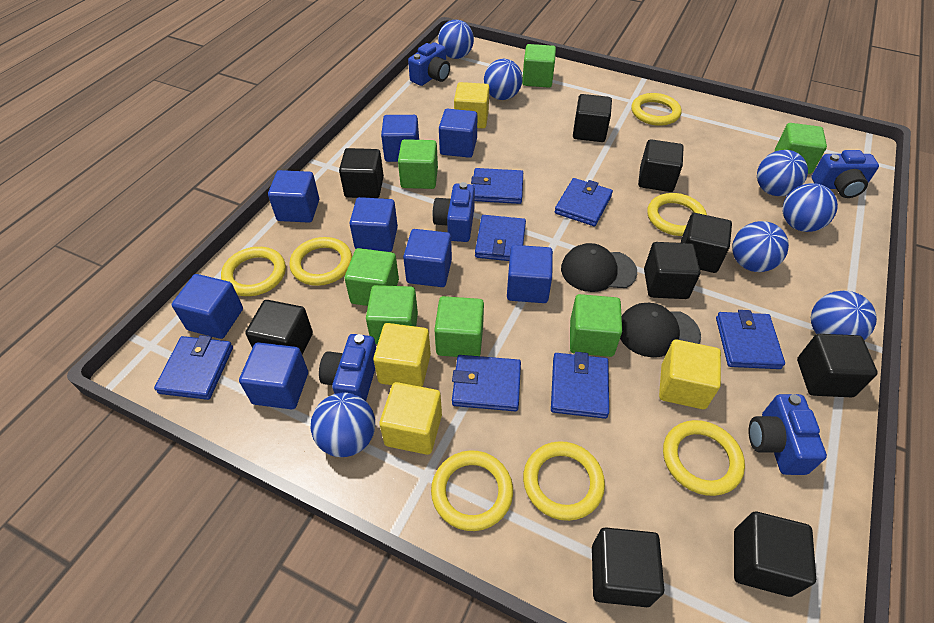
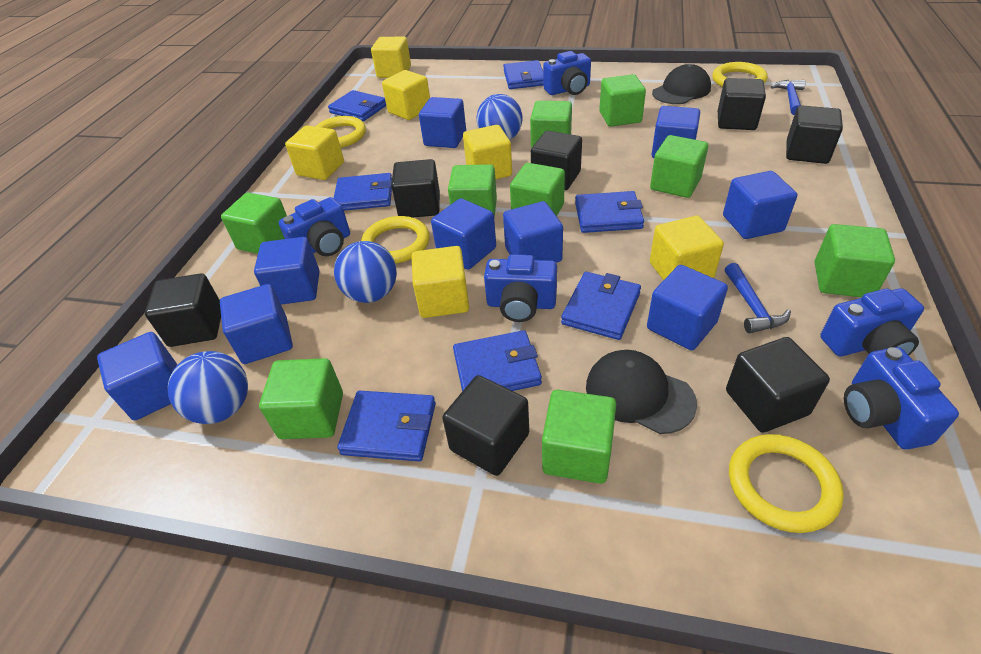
black cube: [245,300,313,355] [339,148,384,198] [573,94,612,142] [592,527,664,607] [638,139,683,192] [644,242,700,299] [681,213,732,273] [734,512,816,597] [797,334,878,397] = 9 -> [145,273,221,347] [391,159,440,218] [442,375,529,476] [531,131,582,190] [718,78,766,130] [726,337,830,433] [786,105,843,164] = 7
blue ball: [311,392,375,457] [438,20,474,59] [484,59,523,100] [732,221,789,272] [757,150,808,196] [783,183,838,232] [811,291,877,340] = 7 -> [168,351,248,424] [334,241,397,303] [477,94,522,140] = 3
blue cube: [172,274,243,339] [239,342,308,409] [268,170,319,223] [349,197,398,252] [381,115,419,162] [403,229,452,287] [439,109,477,158] [507,245,553,303] = 8 -> [97,332,177,420] [220,284,293,364] [254,237,319,305] [419,97,466,148] [431,198,496,270] [503,201,563,263] [647,265,728,350] [652,106,700,158] [723,171,797,239] = 9
blue hammer: none = 0 -> [725,263,791,334] [771,80,806,115] = 2
green cube: [344,248,399,306] [366,285,418,344] [398,139,438,189] [434,296,484,357] [522,44,556,88] [570,294,622,357] [775,123,827,174] = 7 -> [221,193,287,254] [259,358,343,439] [448,164,497,218] [510,163,565,216] [530,101,572,148] [542,390,616,484] [599,74,646,127] [650,135,708,198] [815,224,895,297] = 9
yellow cube: [373,323,431,387] [379,382,442,455] [454,82,489,128] [659,340,721,409] = 4 -> [285,125,344,180] [371,37,411,78] [382,70,430,120] [412,246,469,318] [463,125,512,180] [650,216,724,280] = 6
yellow ring: [221,247,286,296] [289,237,352,286] [431,450,513,531] [523,441,605,521] [631,93,681,126] [647,193,707,236] [663,420,745,496] = 7 -> [315,116,366,148] [361,216,430,263] [712,62,768,87] [729,434,844,533] = 4

